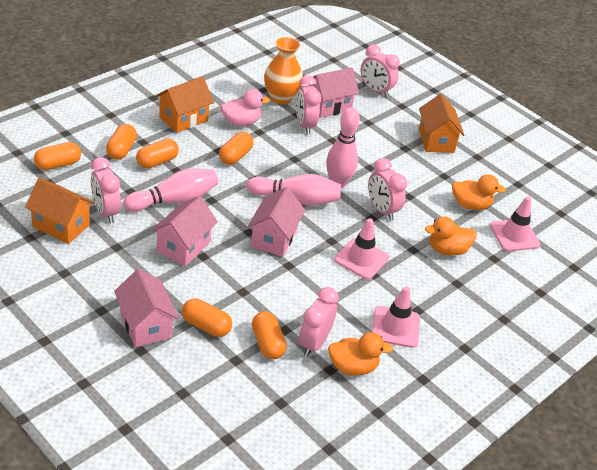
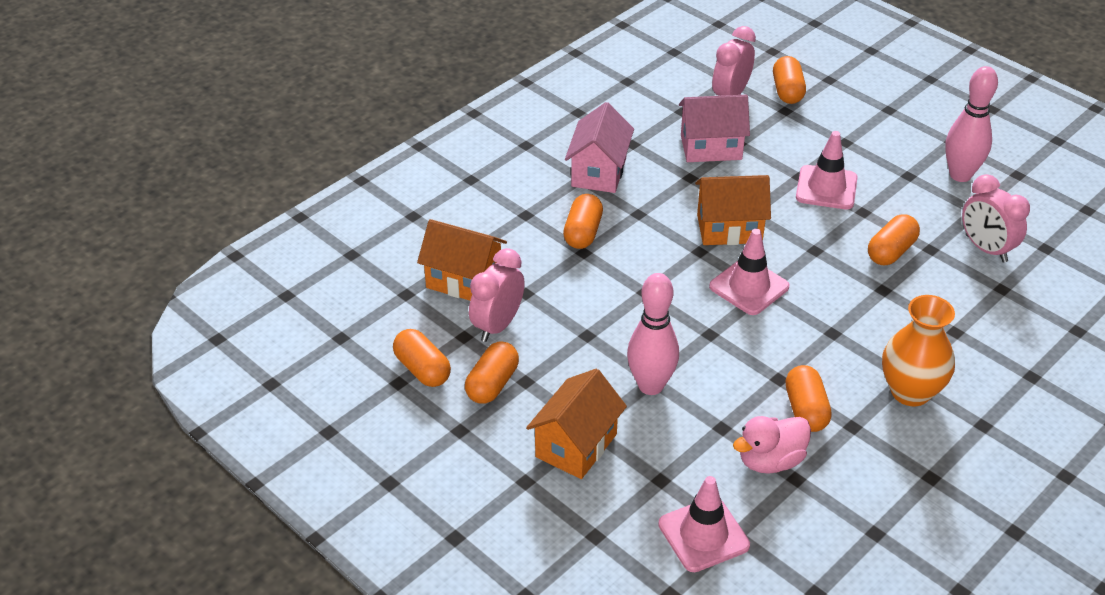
orange duck: [328,332,393,376] [425,216,477,256] [452,174,506,210] = 3 -> none = 0
pink bowling pin: [123,169,218,212] [246,174,341,206] [326,108,360,188] = 3 -> [627,273,679,395] [945,66,998,182] = 2
pink clock: [91,157,121,223] [296,75,321,134] [299,287,339,357] [360,44,400,97] [368,158,407,221] = 5 -> [469,248,525,342] [712,26,756,96] [962,174,1030,263] = 3
pink house: [114,269,179,347] [151,196,218,266] [248,187,305,257] [309,67,359,118] = 4 -> [565,102,634,193] [679,95,750,162] = 2

